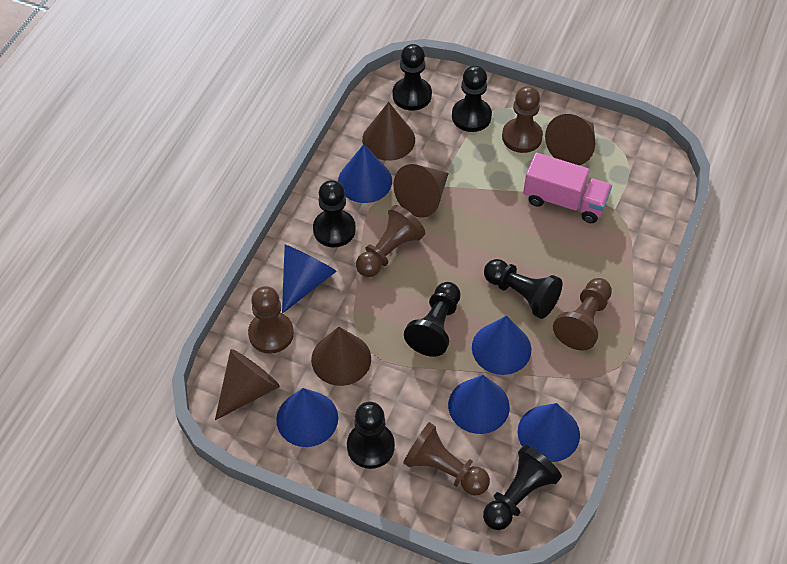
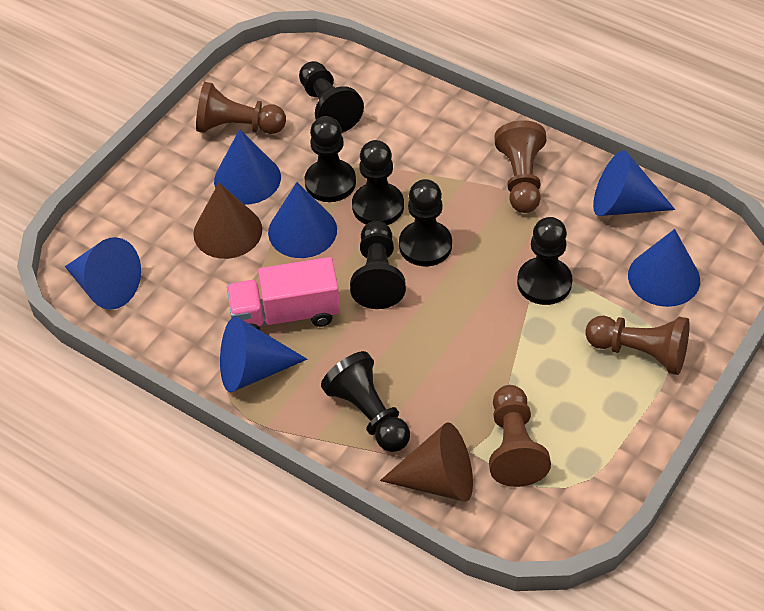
brown cone: [215,349,280,420] [311,327,371,386] [362,102,415,161] [393,164,449,218] [545,114,595,165] = 5 -> [193,183,262,259] [380,423,473,502] = 2
brown pawn: [248,286,294,354] [356,205,425,277] [403,422,490,495] [502,86,543,153] [553,278,612,351] = 5 -> [196,82,286,134] [489,385,551,487] [494,120,546,213] [585,316,690,375] = 4

